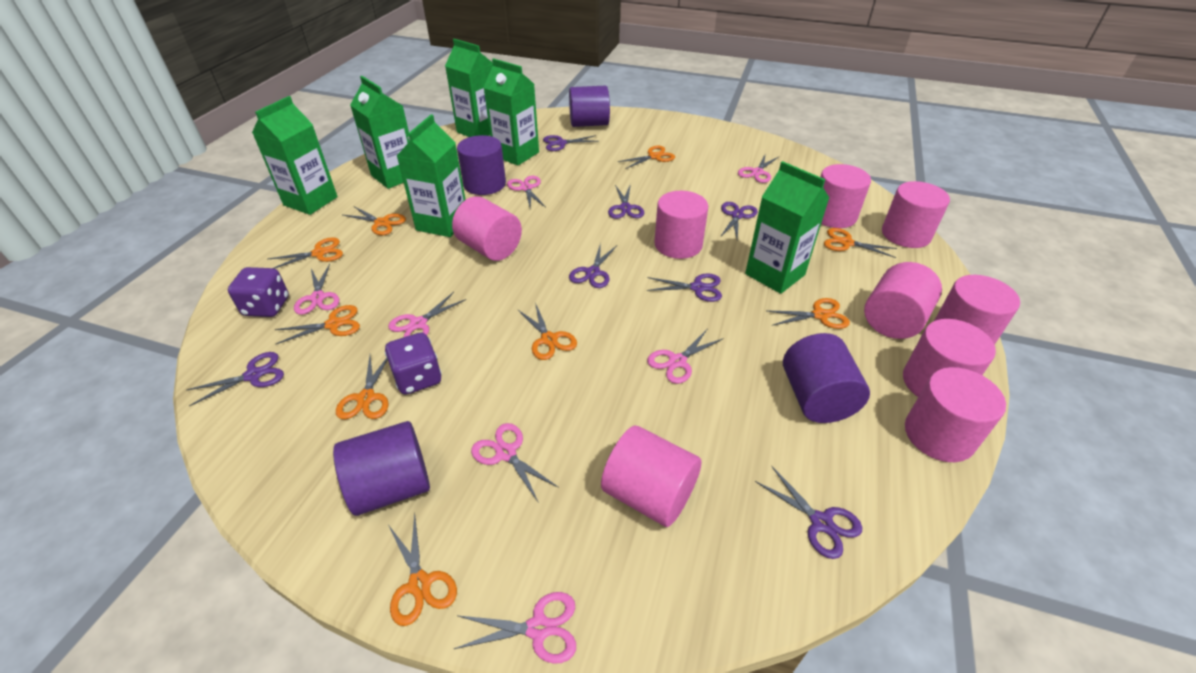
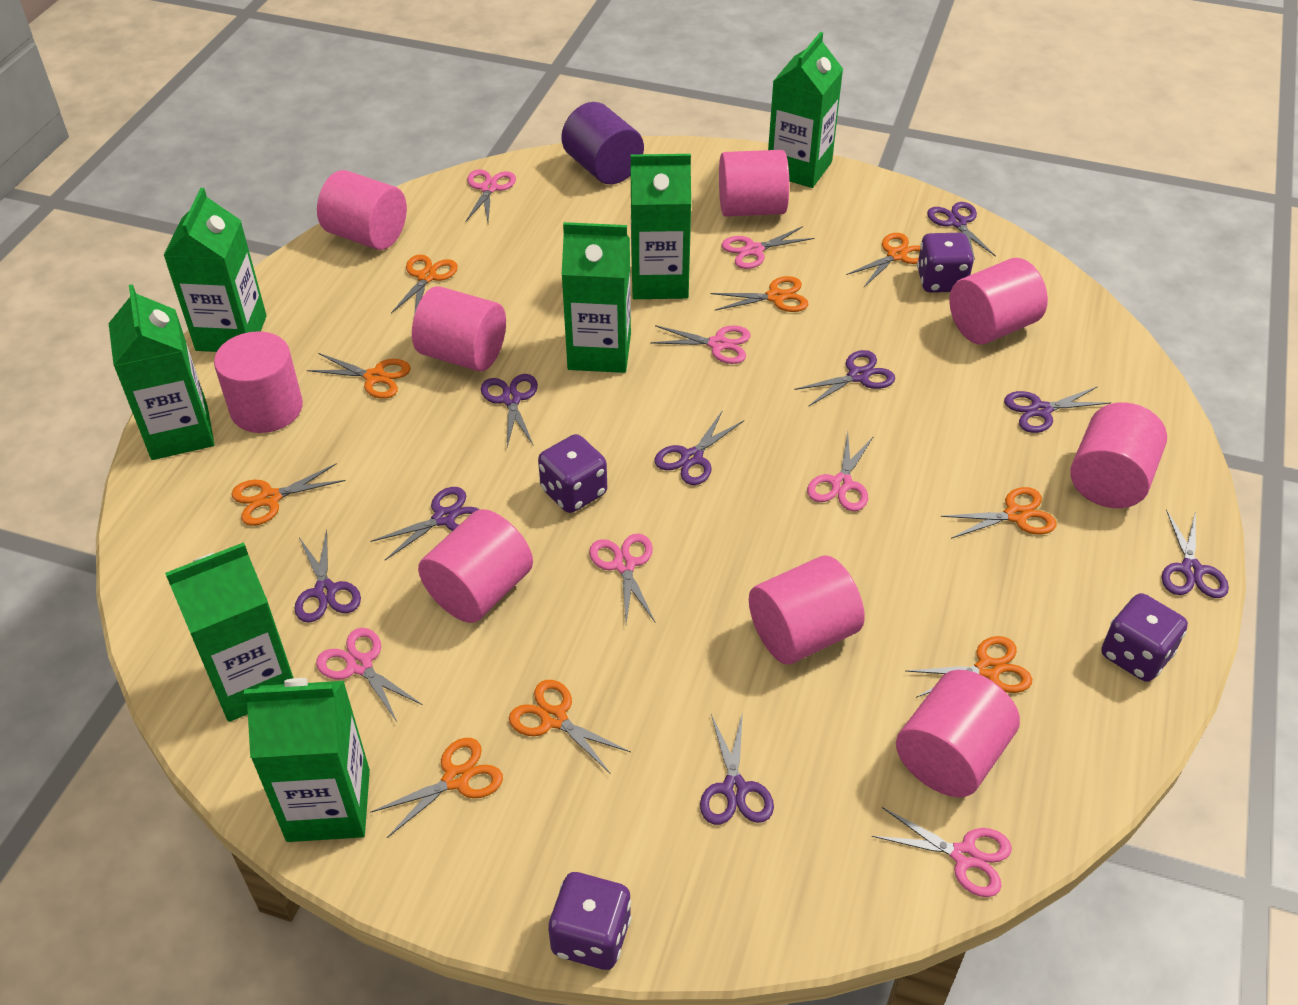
green carton: [252,96,338,215] [350,76,410,189] [397,114,466,237] [445,39,493,137] [483,58,539,165] [745,161,829,294] = 6 -> [109,284,214,460] [163,188,267,352] [165,542,294,722] [244,678,370,842] [562,222,631,373] [631,154,691,299] [768,32,843,188] = 7
purple cylinder: [333,421,430,516] [457,135,506,195] [569,86,610,127] [783,333,870,423] = 4 -> [561,102,644,184] = 1
purple dice: [228,267,289,317] [385,332,442,395] = 2 -> [538,434,607,513] [548,872,632,970] [917,233,974,293] [1101,593,1188,682] = 4
purple scissors: [187,352,284,406] [543,135,599,151] [569,243,617,288] [608,184,644,219] [647,274,722,302] [720,202,758,239] [755,466,862,559] = 7 -> [294,530,361,623] [370,487,480,560] [481,374,538,447] [654,410,744,485] [700,712,774,825] [794,350,895,407] [927,202,996,260] [1004,386,1111,433] [1162,510,1229,598] = 9

